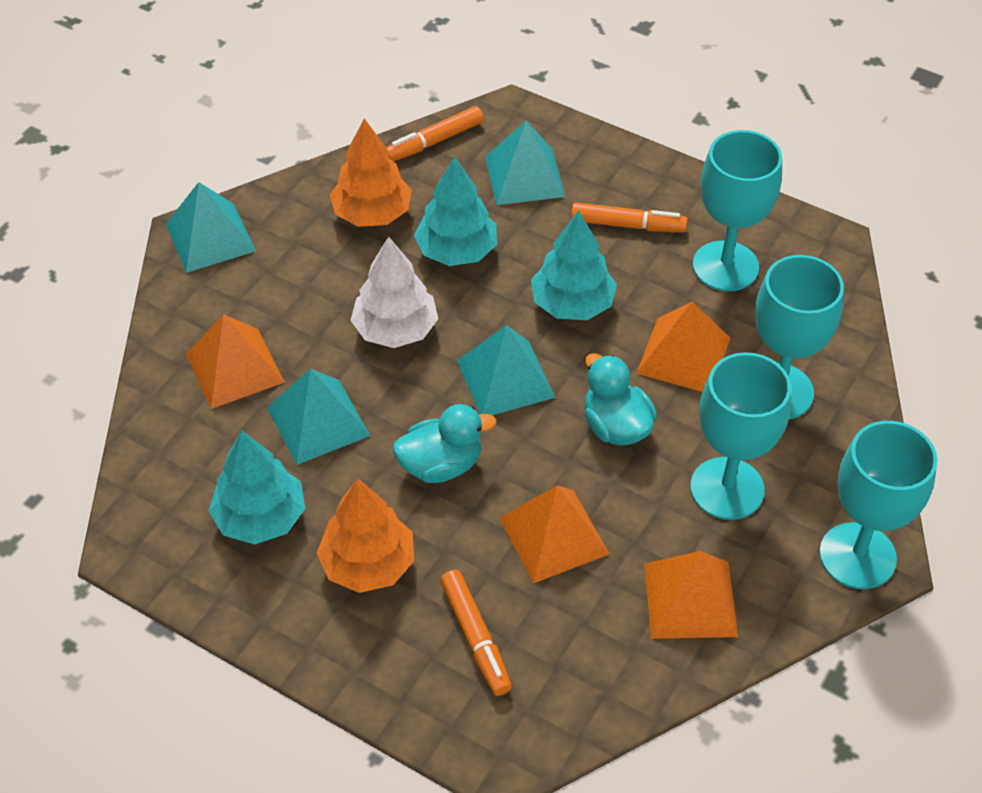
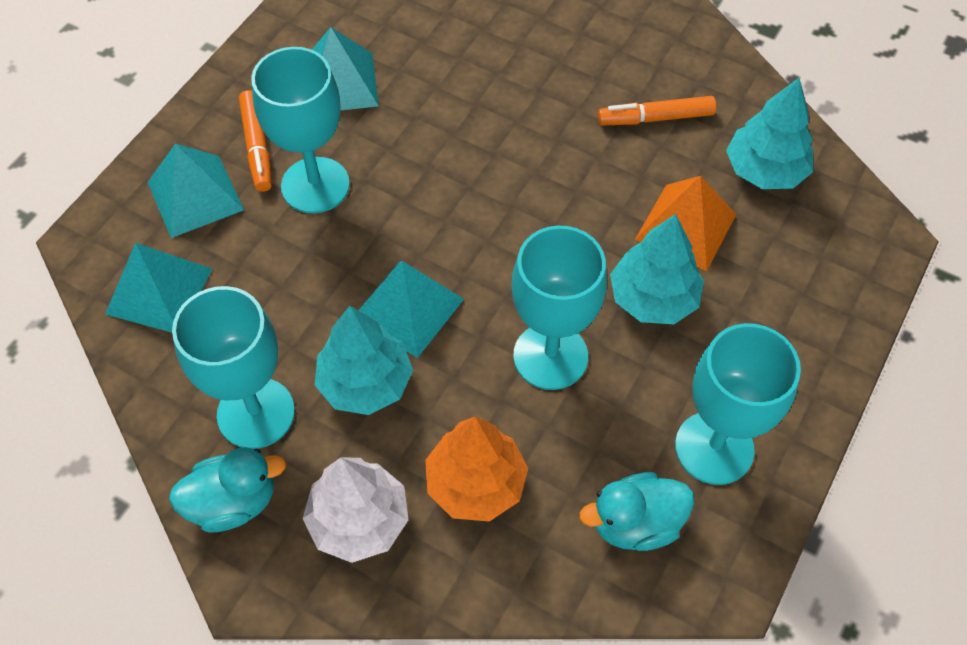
orange marker: [386,106,484,161] [440,570,512,696] [571,202,688,233] = 3 -> [239,90,272,192] [598,96,716,125] = 2
orange pyramid: [186,314,285,409] [499,485,609,584] [636,302,730,392] [644,551,738,639] = 4 -> [635,176,737,271] = 1
orange tree: [317,479,414,593] [330,118,412,227] = 2 -> [425,417,528,522] = 1

